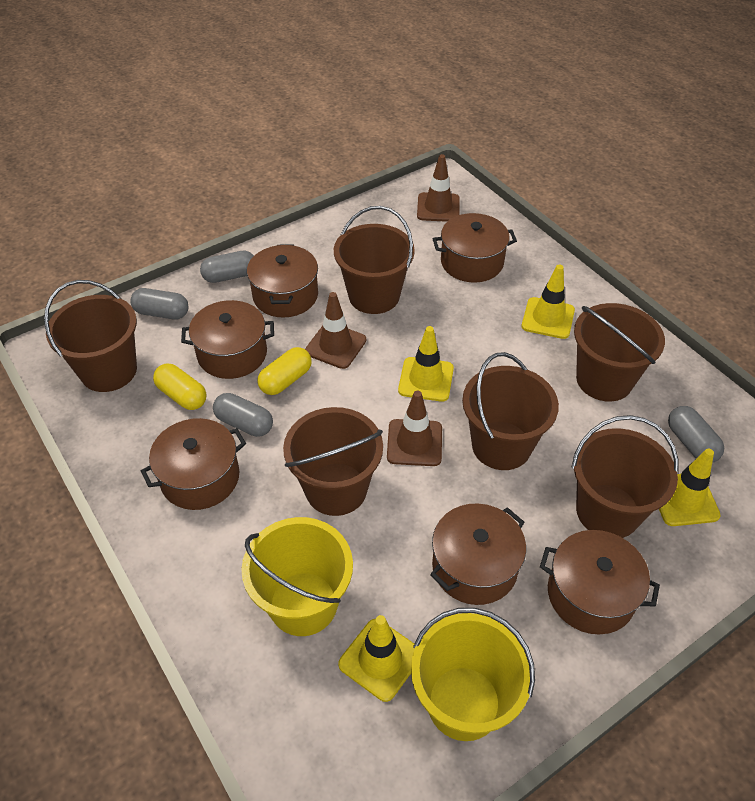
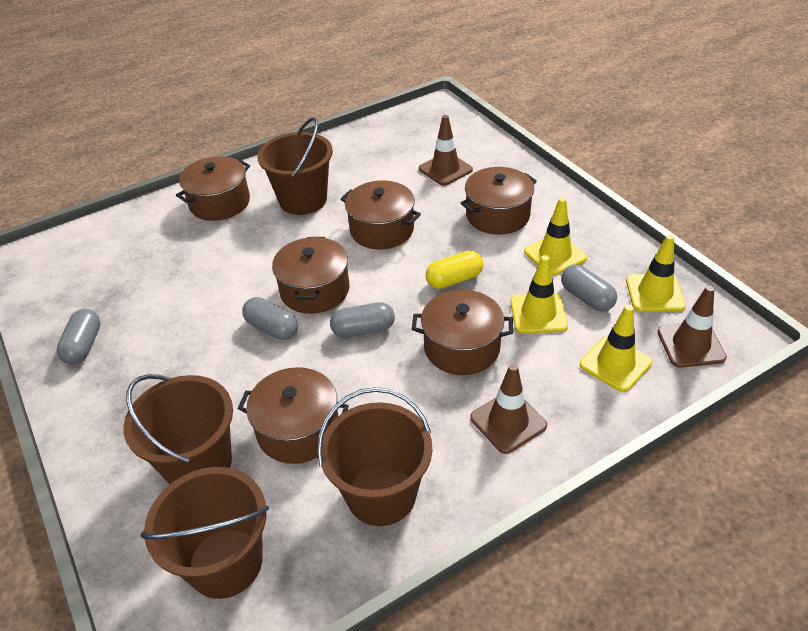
brown bucket: [44,280,137,392] [283,407,383,516] [334,206,415,314] [462,352,559,470] [571,415,679,538] [574,303,665,401] = 6 -> [124,374,233,484] [140,467,269,599] [257,117,333,215] [317,387,432,526] = 4
yellow bucket: [241,517,353,636] [411,608,535,741] = 2 -> none = 0
yellow capsule: [153,364,206,410] [257,347,311,395] = 2 -> [426,250,483,289] = 1

